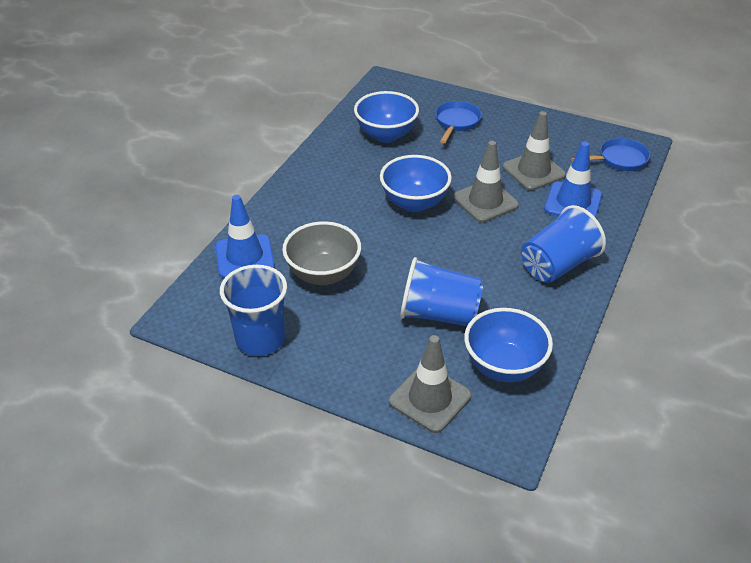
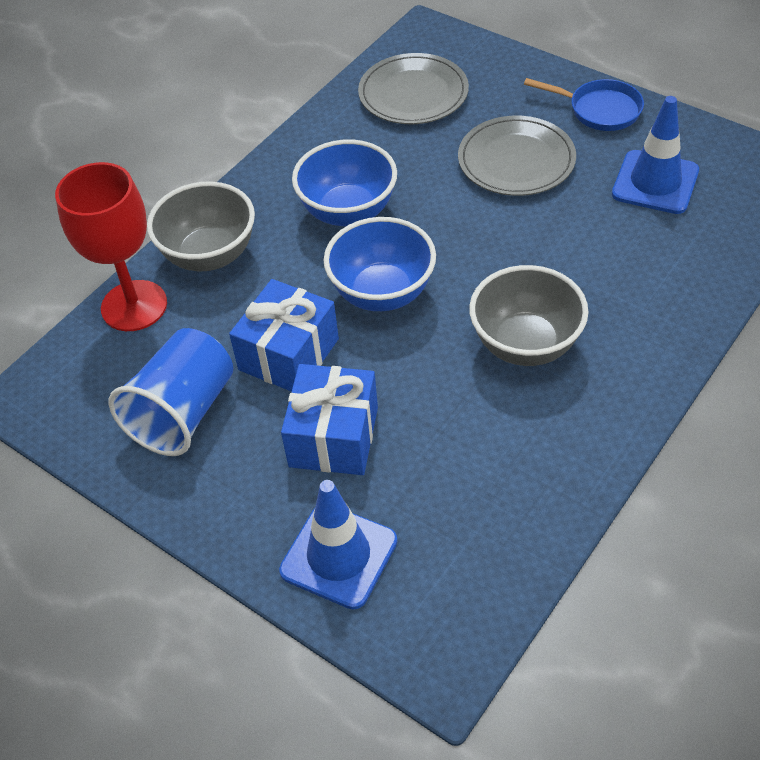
blue bowl: [354,91,419,143] [380,155,452,212] [464,308,553,382] = 3 -> [292,139,397,226] [324,217,436,311] = 2
blue cup: [220,265,287,356] [400,257,483,326] [521,205,606,283] = 3 -> [109,328,233,456] = 1
blue gift: none = 0 -> [229,279,339,392] [281,364,378,475] = 2
blue pan: [435,101,482,143] [571,138,650,171] = 2 -> [524,78,644,131] = 1
grey bowl: [282,221,361,285] = 1 -> [147,181,255,271] [469,265,589,366] = 2
grey plate: none = 0 -> [358,53,469,124] [458,116,576,196] = 2
grey traffic cone: [389,335,471,433] [453,141,519,223] [502,111,566,191] = 3 -> none = 0
red goblet: none = 0 -> [55,162,167,331] = 1

